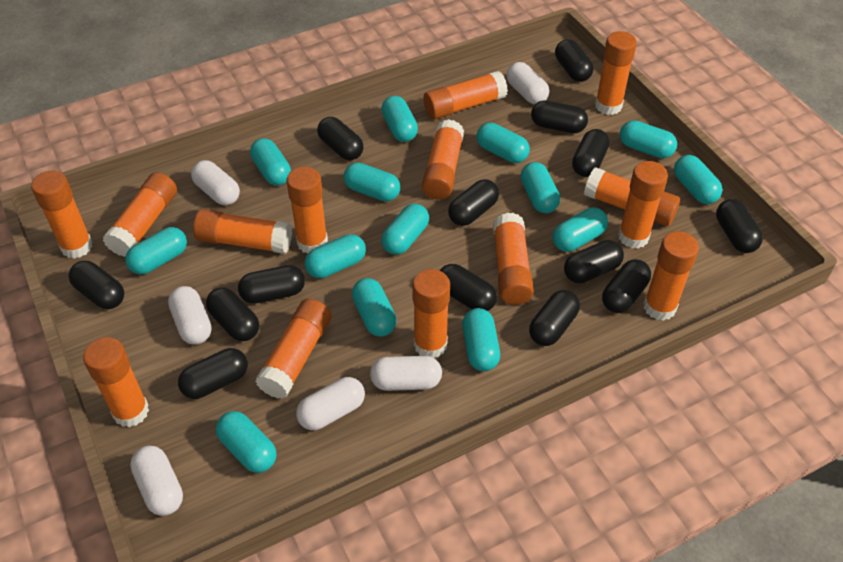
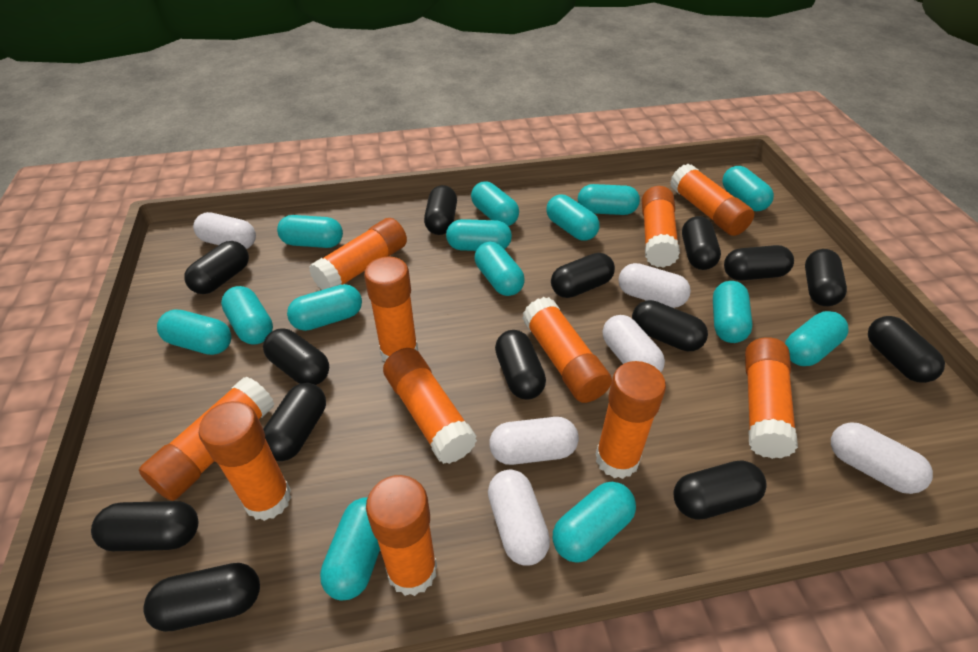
orange glue stick: [31,171,93,259] [83,337,149,427] [103,172,177,257] [193,209,292,254] [255,299,332,399] [286,166,328,254] [412,269,450,358] [422,119,464,200] [423,71,508,120] [493,212,534,305] [584,167,680,226] [595,31,637,115] [618,161,668,249] [644,231,699,321] = 14 -> [139,377,274,501] [199,401,291,521] [309,218,407,290] [364,256,418,361] [366,475,437,596] [383,348,477,464] [522,297,612,403] [596,361,666,479] [642,186,680,268] [670,164,754,236] [745,337,798,459] = 11

